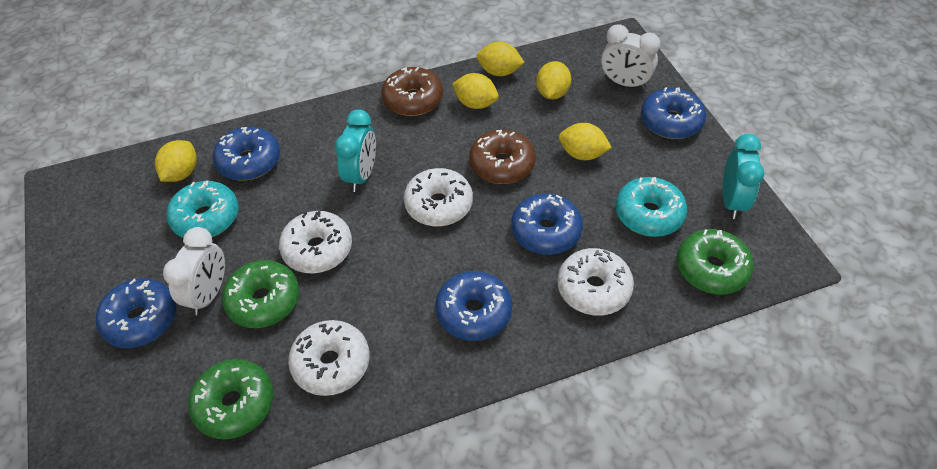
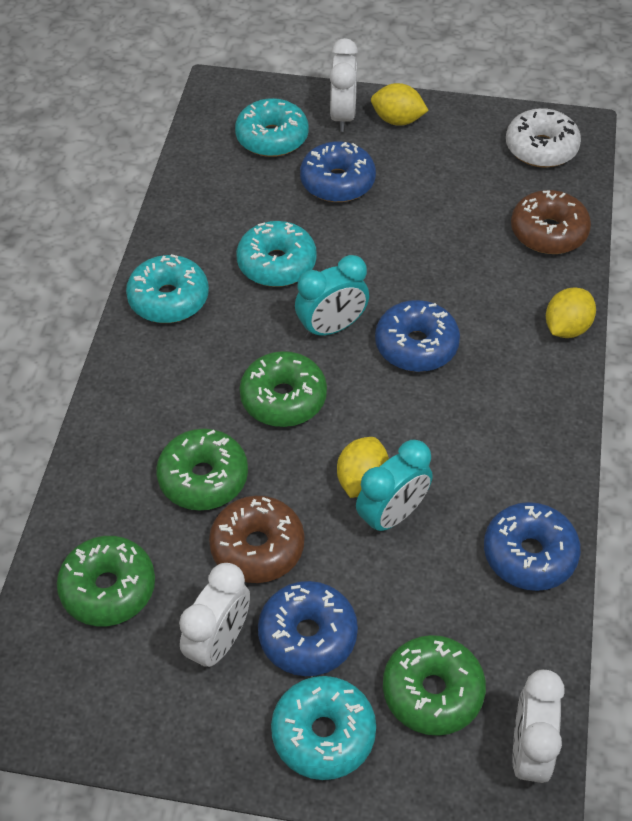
blue donut: [96,278,176,348] [213,127,280,181] [435,271,512,341] [511,193,583,255] [641,87,706,139] = 5 -> [258,581,358,676] [300,141,376,202] [375,300,460,372] [484,502,581,591] = 4
green donut: [188,359,274,439] [222,260,299,328] [677,229,754,294] = 3 -> [57,536,155,626] [156,428,248,510] [239,351,327,427] [383,635,486,736] = 4
turquoise donut: [166,181,239,238] [615,177,687,237] = 2 -> [126,254,209,323] [235,98,309,157] [236,221,317,287] [271,676,376,780] = 4
white clock: [163,227,225,315] [601,24,661,89] = 2 -> [179,563,250,671] [330,38,358,132] [513,670,565,787] = 3
white donut: [279,211,352,274] [288,320,370,396] [404,168,473,227] [557,248,634,316] = 4 -> [506,108,581,168] = 1
yellow lemon: [155,140,197,182] [452,73,499,109] [477,42,525,76] [536,61,571,100] [559,123,612,160] = 5 -> [337,437,389,498] [371,83,429,126] [546,288,596,338] = 3

